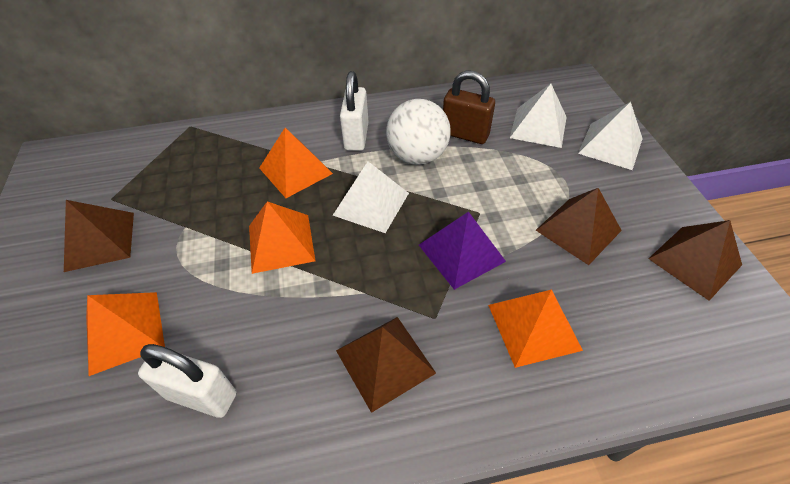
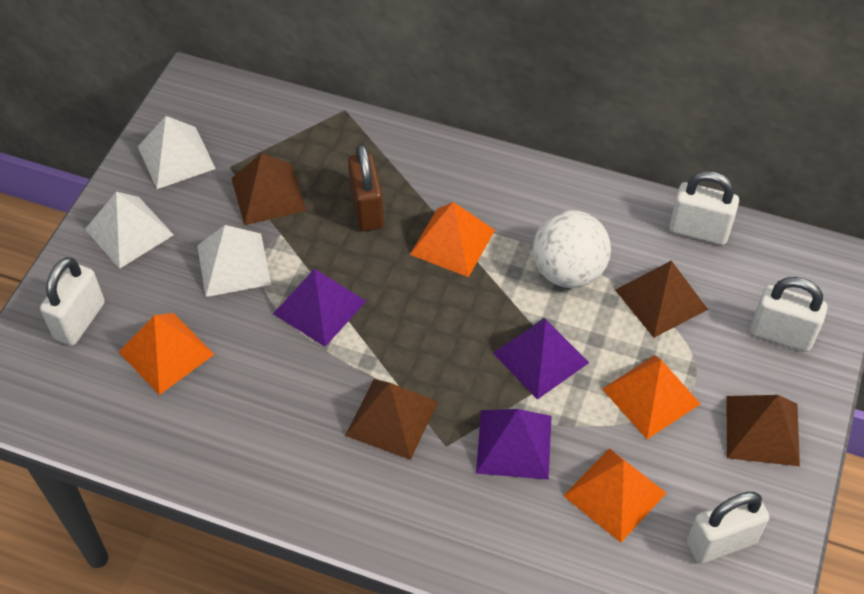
purple pyramid: [419,212,506,290] = 1 -> [273,269,366,347] [476,409,552,480] [493,318,589,400] = 3
white padlock: [138,344,237,418] [340,71,368,151] = 2 -> [40,257,105,346] [669,171,739,245] [687,492,769,564] [750,277,827,352] = 4

